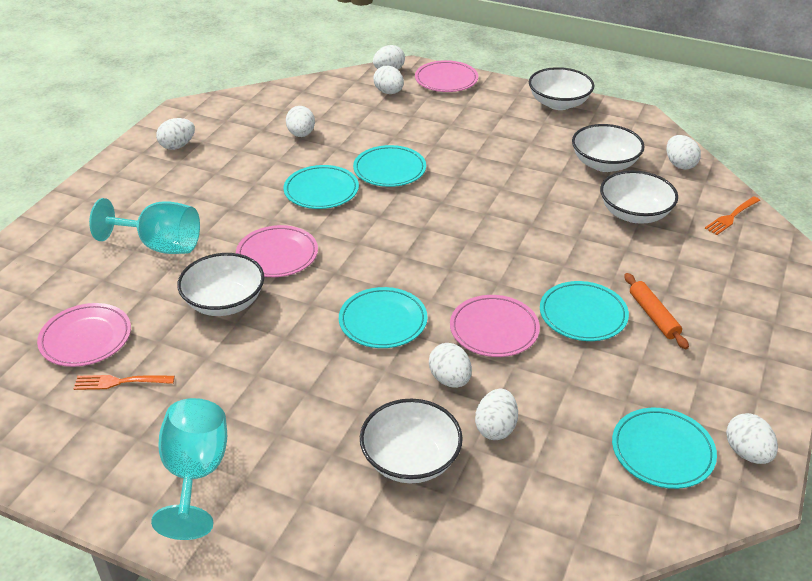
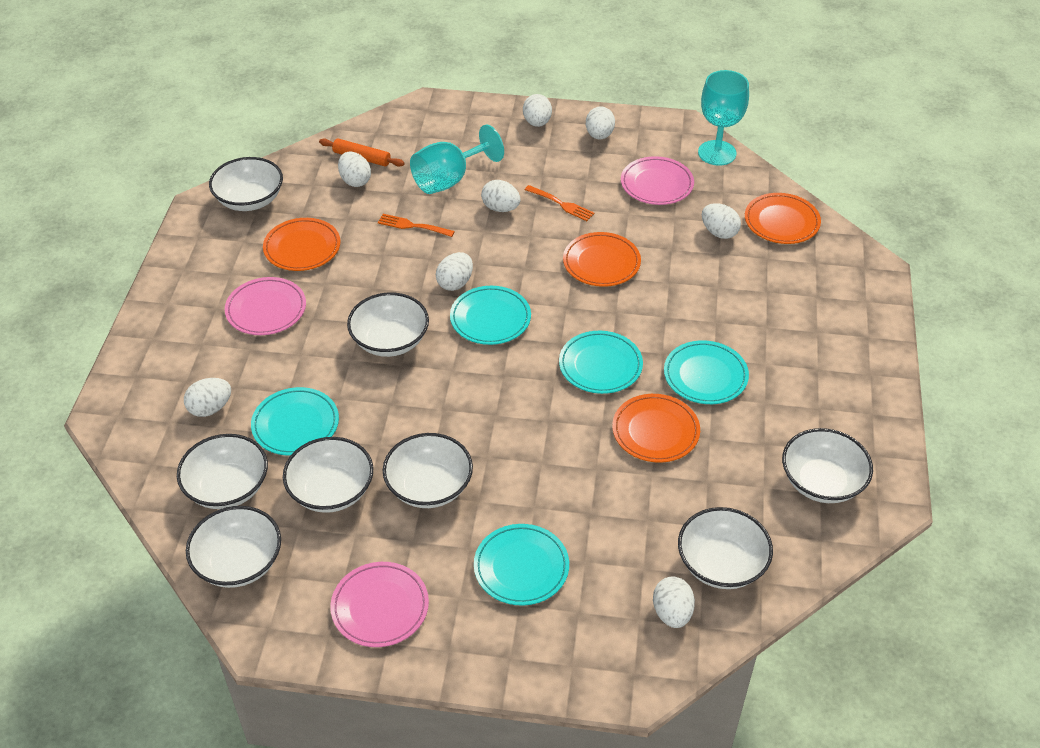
orange plate: none = 0 -> [263,218,340,271] [563,232,641,287] [612,394,700,463] [745,193,821,244] = 4
pink plate: [37,303,131,367] [236,225,318,277] [415,60,478,92] [450,295,540,357] = 4 -> [225,277,306,335] [330,562,429,647] [621,156,694,205] = 3
white bowl: [177,253,264,316] [360,399,463,483] [529,67,594,110] [572,124,645,172] [600,170,678,223] = 5 -> [177,434,268,509] [186,506,281,588] [209,157,283,211] [283,437,373,513] [347,292,429,357] [383,433,473,508] [678,507,773,589] [782,428,873,503] = 8

